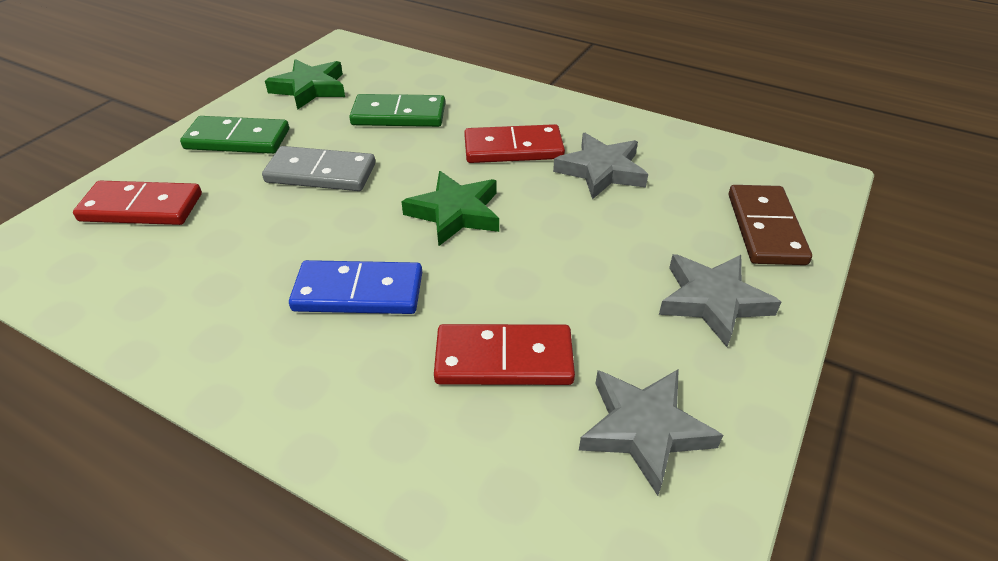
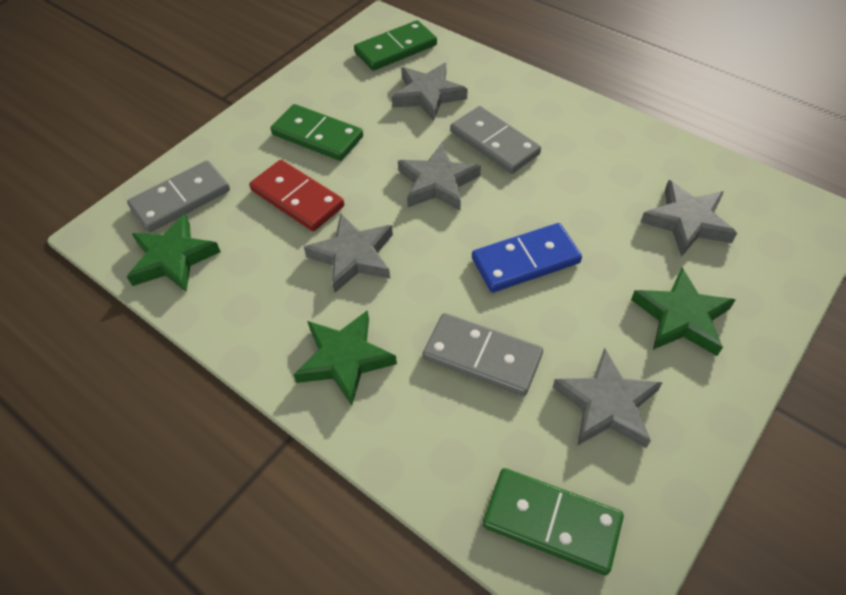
brown domino: [729,185,812,265] = 1 -> none = 0
green domino: [180,116,289,154] [349,94,445,127] = 2 -> [271,104,363,161] [354,20,437,71] [483,468,624,575] = 3
green star: [265,59,345,110] [401,171,499,246] = 2 -> [127,214,221,292] [293,310,397,406] [631,268,735,356] = 3
grey domino: [262,146,375,191] = 1 -> [127,160,230,232] [423,313,543,396] [451,106,541,174] = 3
grey star: [553,133,648,199] [579,369,723,496] [659,254,781,347] = 3 -> [304,213,393,293] [392,63,467,121] [398,143,481,211] [553,348,663,448] [641,180,737,257] = 5
red domino: [73,181,202,225] [434,324,575,385] [464,124,565,163] = 3 -> [249,160,344,231] = 1

